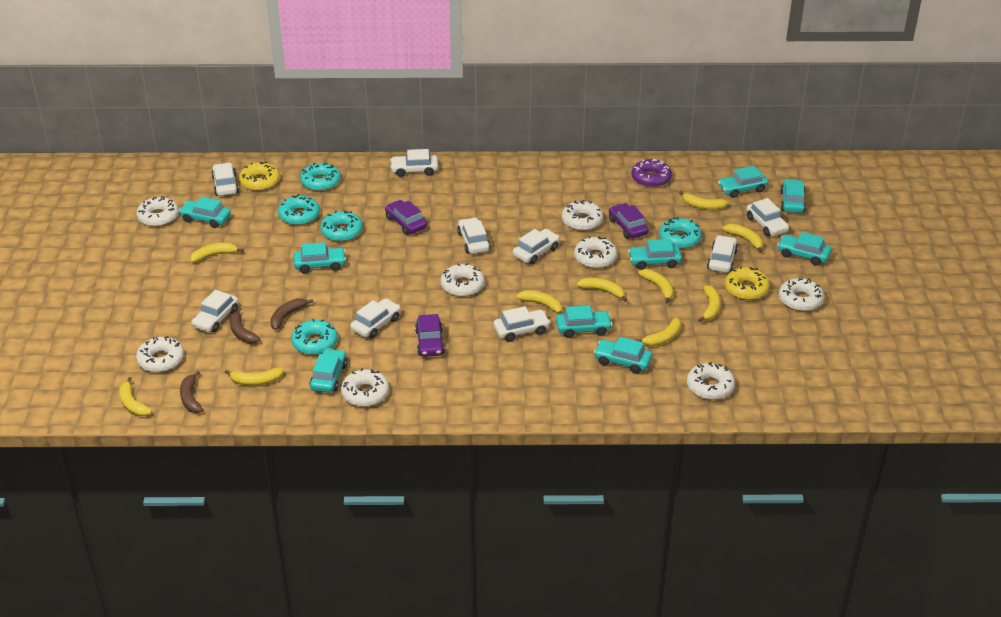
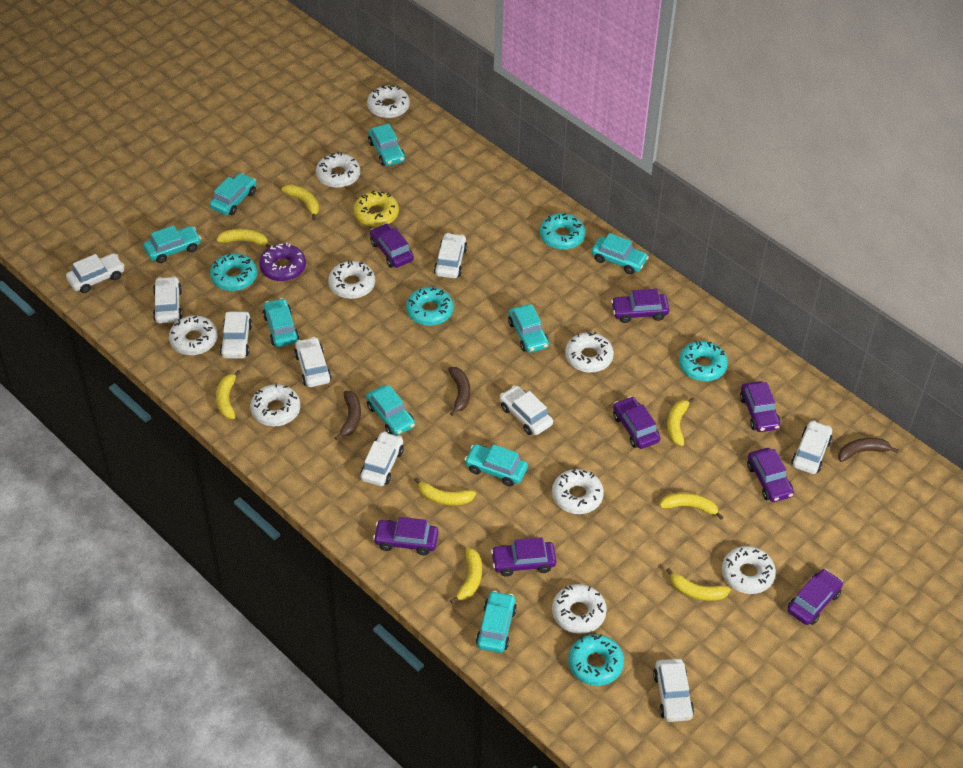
purple car: [385,200,427,235] [415,314,445,357] [609,203,649,239] = 3 -> [370,223,414,268] [373,517,439,555] [491,537,556,577] [611,289,670,323] [613,396,660,449] [740,381,781,432] [747,448,794,502] [787,569,843,625] = 8
white donut: [136,196,179,227] [136,336,184,372] [341,368,389,407] [441,263,485,297] [562,200,603,231] [574,236,617,268] [687,362,735,400] [779,278,824,311] = 8 -> [169,315,218,355] [250,384,300,427] [316,152,360,188] [328,260,375,299] [367,85,410,118] [552,469,604,514] [552,584,607,634] [565,332,614,373] [722,546,776,594] = 9
yellow banana: [119,377,152,416] [190,243,244,262] [225,368,284,385] [516,290,563,314] [577,278,627,302] [636,318,681,346] [638,269,674,304] [679,191,729,210] [698,285,721,322] [722,224,763,253] = 10 -> [216,229,271,248] [216,370,241,419] [281,185,319,220] [414,477,476,505] [450,548,482,604] [659,493,724,520] [666,568,731,601] [667,398,695,446] = 8
yellow donut: [239,162,280,191] [725,266,770,300] = 2 -> [354,191,399,227] = 1

